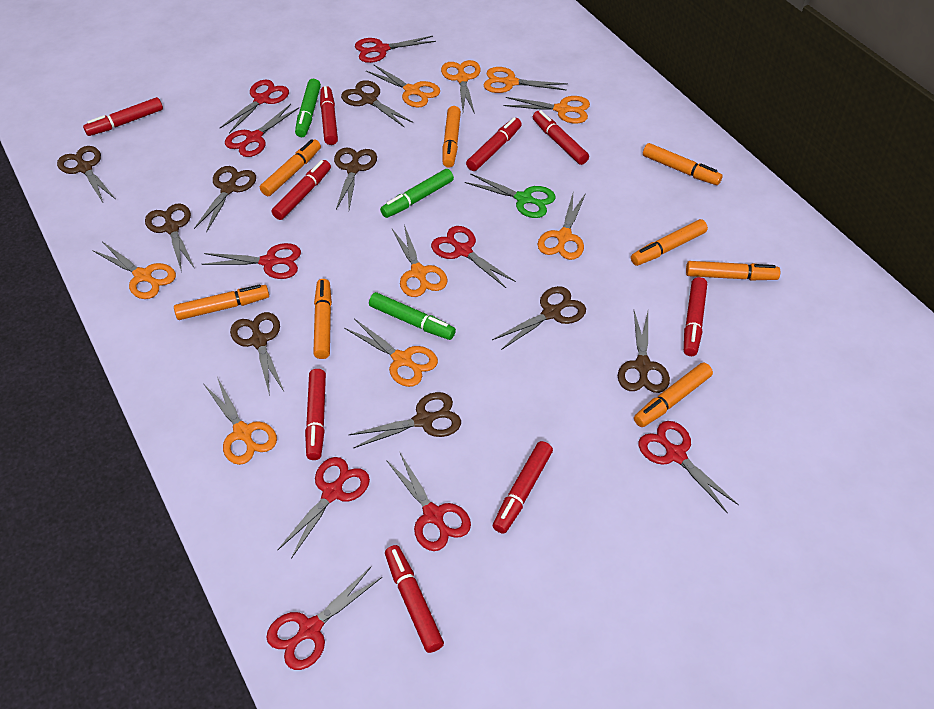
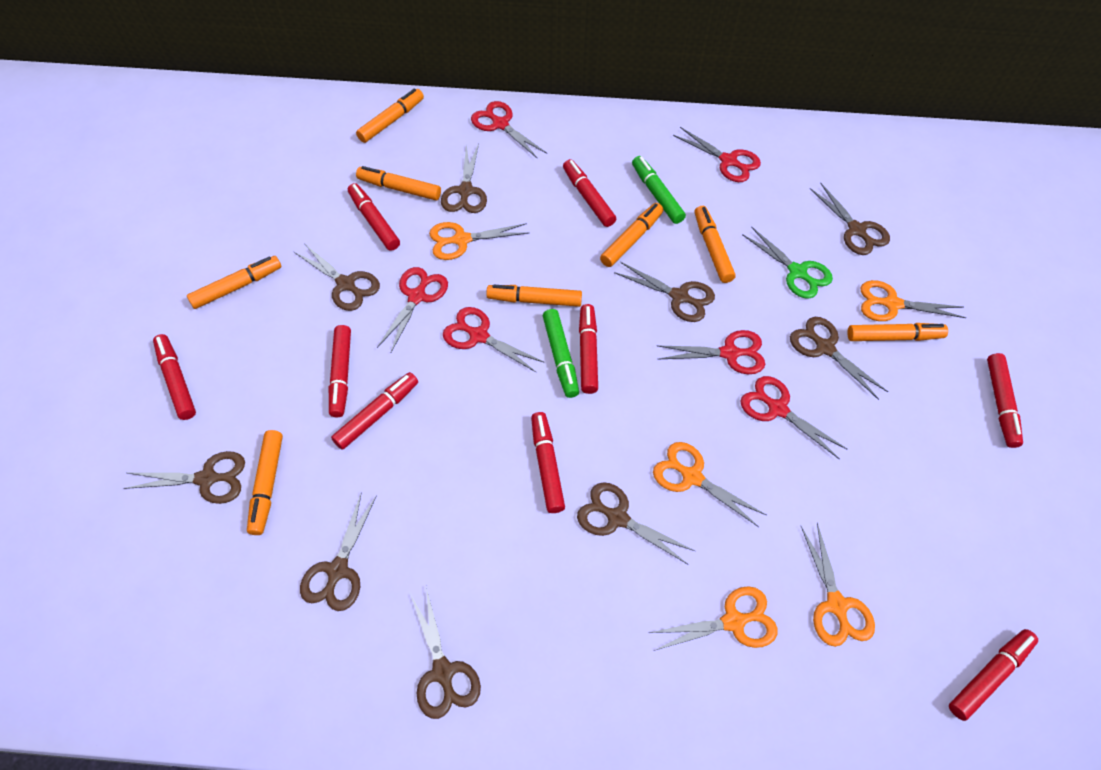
green marker: [295,79,321,137] [369,292,456,340] [380,169,454,218] = 3 -> [543,309,579,398] [632,156,686,224] = 2
orange scissors: [92,242,176,299] [205,377,277,465] [344,319,438,387] [366,64,440,107] [392,225,448,297] [441,60,481,114] [483,67,568,93] [504,96,590,124] [538,193,586,260] = 9 -> [429,222,529,260] [649,586,778,651] [653,442,766,527] [801,523,875,647] [860,280,966,321] = 5
red scissors: [202,243,301,279] [220,80,289,133] [225,104,299,157] [266,567,382,670] [277,457,370,559] [355,36,436,63] [386,453,471,551] [431,226,516,288] [639,421,739,513] = 9 -> [377,267,448,352] [443,307,545,373] [471,101,547,159] [658,330,765,374] [673,127,761,182] [740,376,848,460] = 6

